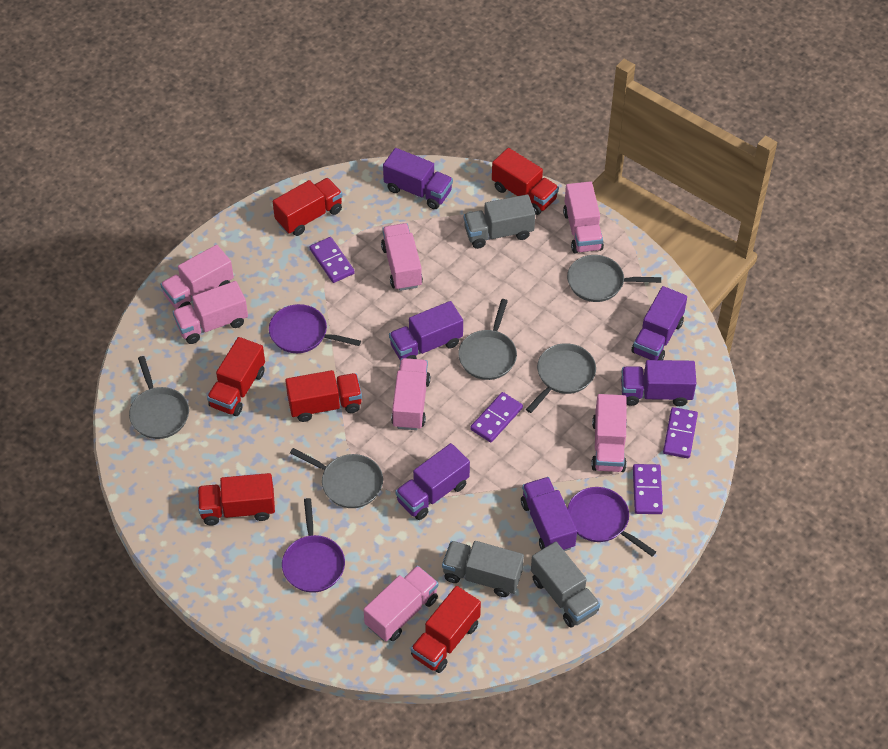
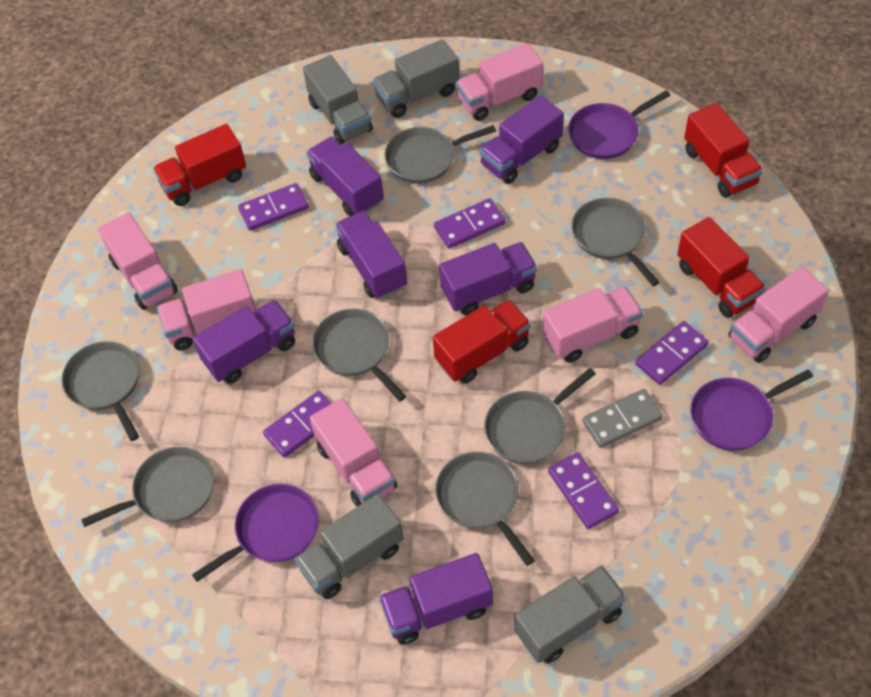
grey domino: none = 0 -> [582,389,663,448] = 1
grey pan: [129,356,189,439] [290,448,383,508] [458,299,517,380] [526,343,596,413] [567,255,661,302] = 5 -> [61,341,139,441] [81,447,214,527] [312,309,406,402] [385,125,496,184] [435,452,535,566] [484,368,596,464] [571,198,660,286] = 7
grey truck: [442,541,524,597] [464,194,535,249] [531,542,600,627] = 3 -> [294,494,404,599] [303,55,373,145] [373,39,459,118] [514,565,626,663] = 4
pink truck: [160,245,234,309] [172,281,248,344] [363,565,438,641] [381,223,423,291] [391,358,430,430] [563,181,604,253] [591,394,627,472] = 7 -> [98,212,178,310] [157,269,256,350] [310,398,397,507] [456,43,543,121] [542,287,643,363] [728,267,829,363] = 6
purple domino: [309,237,355,283] [470,392,523,443] [633,464,663,514] [663,407,698,458] = 4 -> [238,183,309,231] [263,391,332,457] [434,198,506,248] [548,452,619,529] [635,321,709,385] = 5
red truck: [198,473,275,526] [207,337,265,416] [273,178,343,236] [285,370,362,422] [411,586,481,673] [492,148,559,215] = 6 -> [153,124,246,206] [433,300,531,384] [677,217,766,318] [684,103,763,198] = 4

